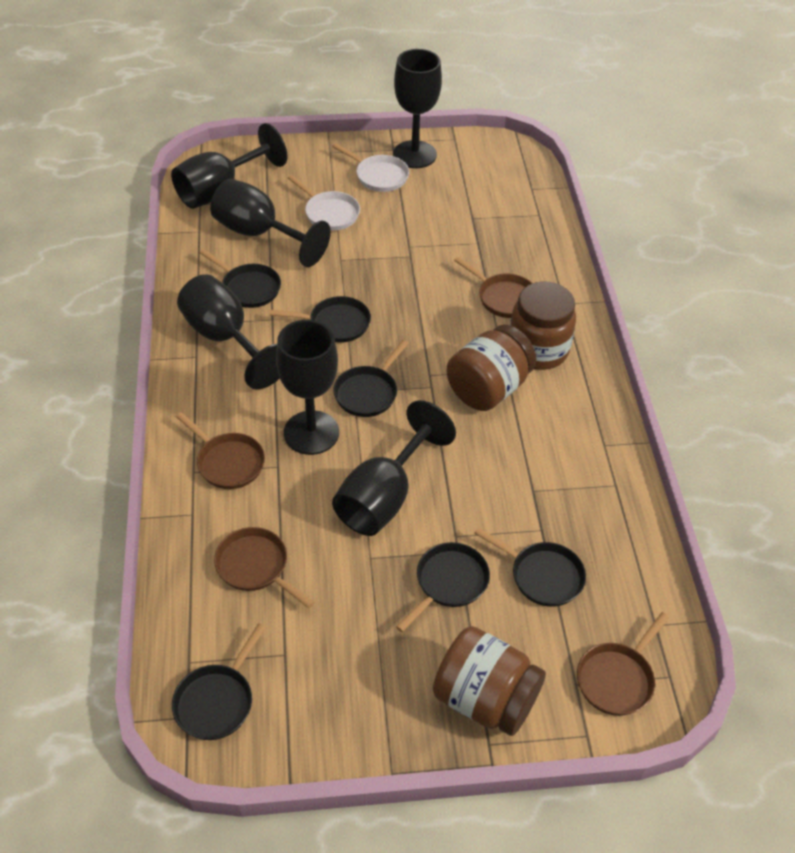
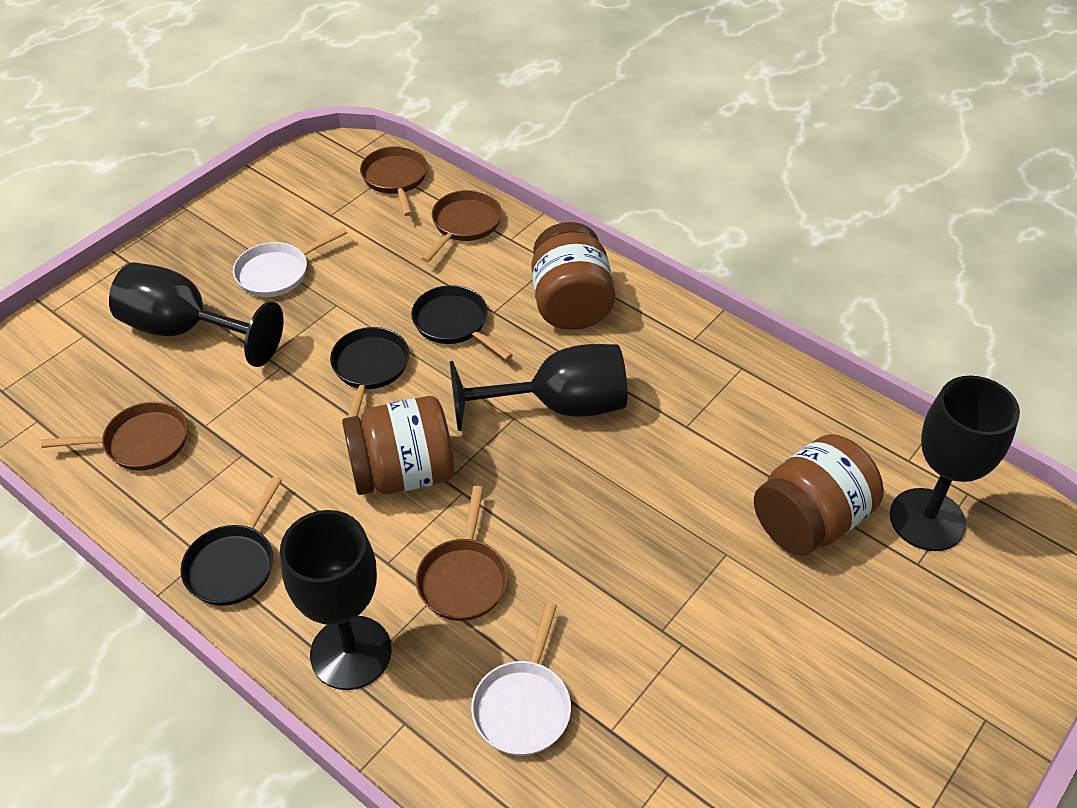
black goblet: [171,123,287,209] [177,274,280,389] [210,178,331,267] [276,320,339,455] [332,400,456,536] [393,49,442,168] = 6 -> [109,262,284,367] [280,510,392,690] [450,344,627,431] [890,376,1020,551] = 4
black pan: [172,623,266,740] [200,249,281,308] [269,296,371,343] [333,340,409,417] [396,542,490,632] [474,527,586,607] = 6 -> [180,477,282,606] [330,327,409,418] [411,285,513,360] = 3

